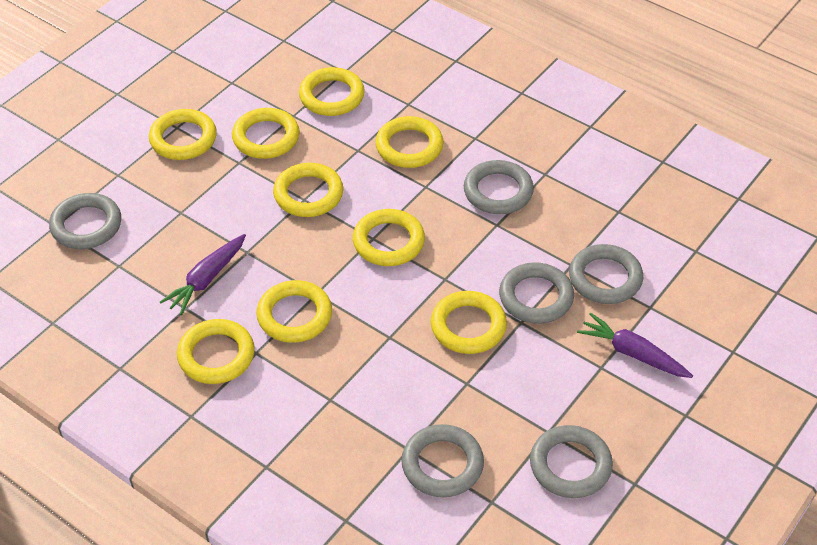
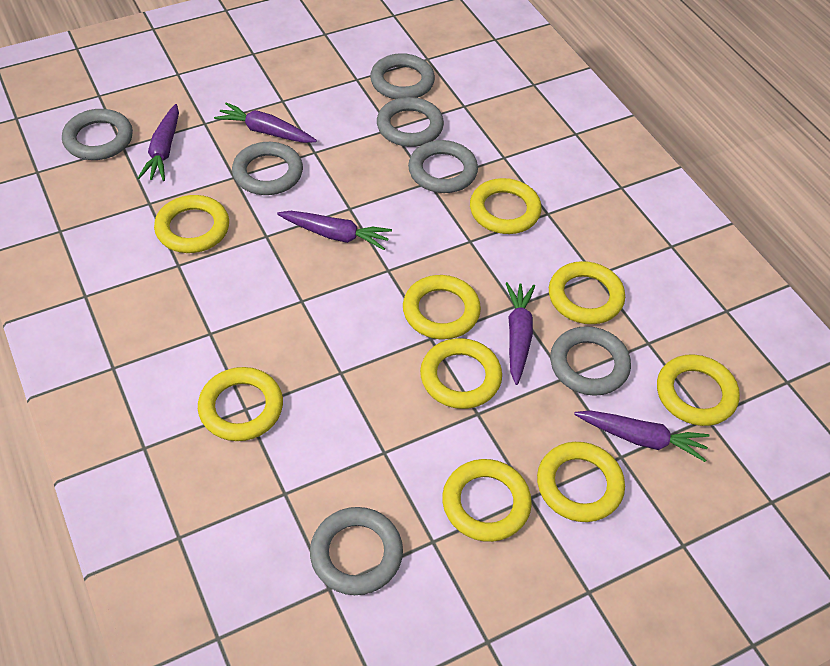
grey ring: [49,193,121,249] [401,424,484,497] [464,160,534,214] [499,262,574,324] [530,425,613,498] [569,244,643,304] = 6 -> [62,109,133,160] [232,142,303,195] [310,507,403,595] [370,53,435,99] [377,97,444,147] [408,140,478,193] [550,326,631,396] = 7
purple carrot: [160,234,246,315] [577,313,693,378] = 2 -> [138,104,179,181] [214,102,317,143] [277,211,392,250] [506,282,535,385] [574,410,709,462] = 5

